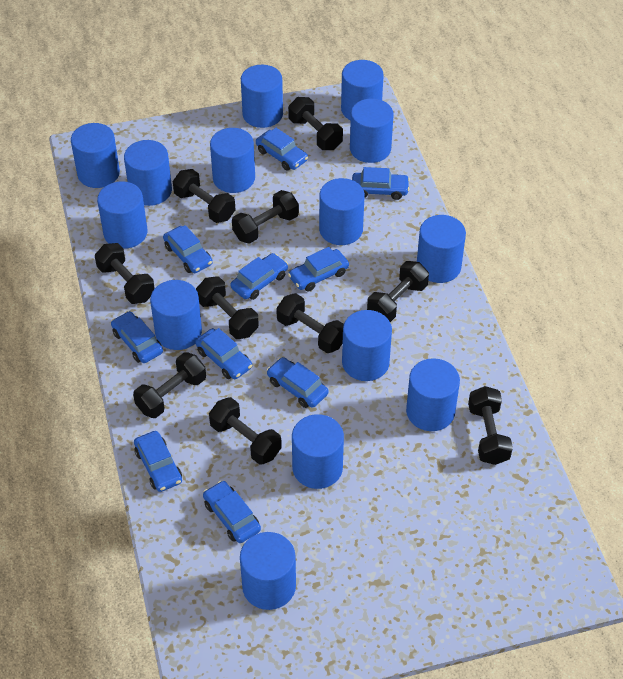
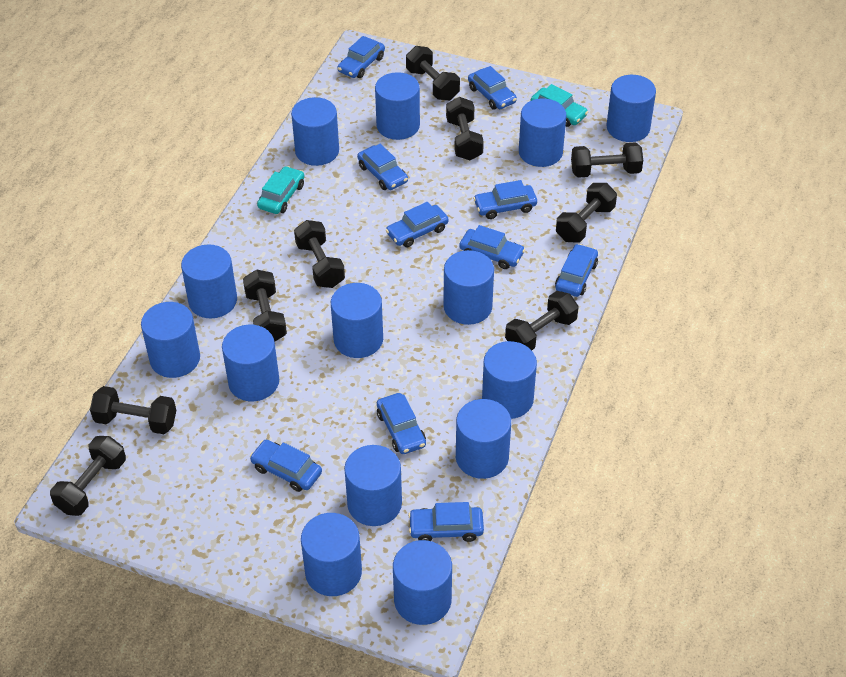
black dumbbell: [95,243,155,304] [133,352,206,418] [173,169,235,223] [196,276,259,339] [209,397,282,465] [232,190,299,244] [276,293,344,353] [288,97,343,150] [367,261,429,322] [468,386,513,465] = 10 -> [50,436,126,516] [90,386,176,434] [243,269,287,342] [294,220,345,288] [406,46,460,101] [446,97,484,160] [505,291,579,350] [556,183,617,243] [571,142,643,178] = 9
turquoise car: none = 0 -> [257,166,304,214] [531,84,588,127] = 2

